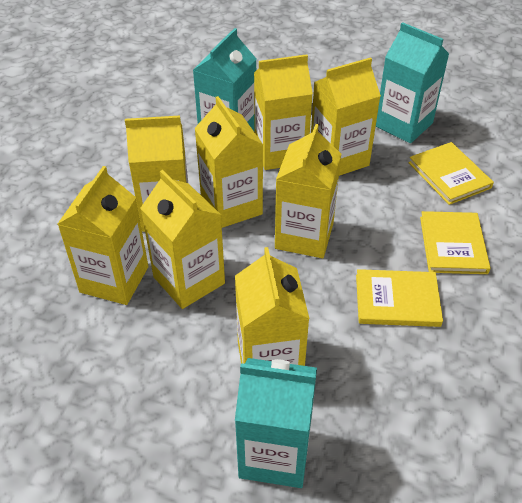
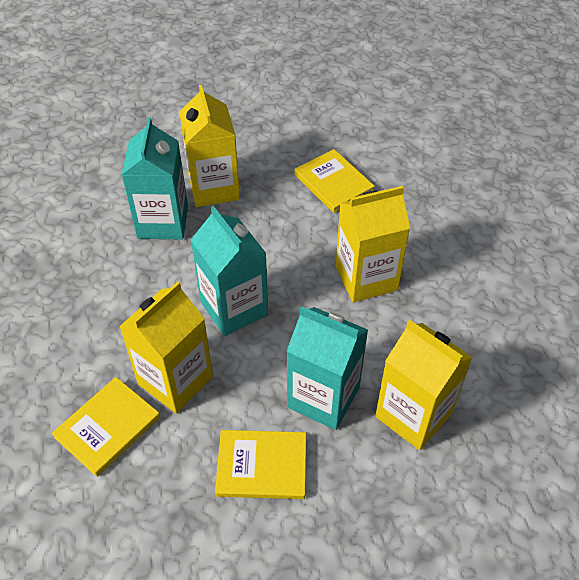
yellow carton: [58,166,148,305] [125,116,188,232] [141,170,225,309] [194,96,263,228] [235,247,309,366] [254,54,313,170] [275,124,341,258] [311,57,381,176] = 8 -> [119,281,213,414] [179,85,240,207] [336,186,410,302] [375,320,473,450] = 4

